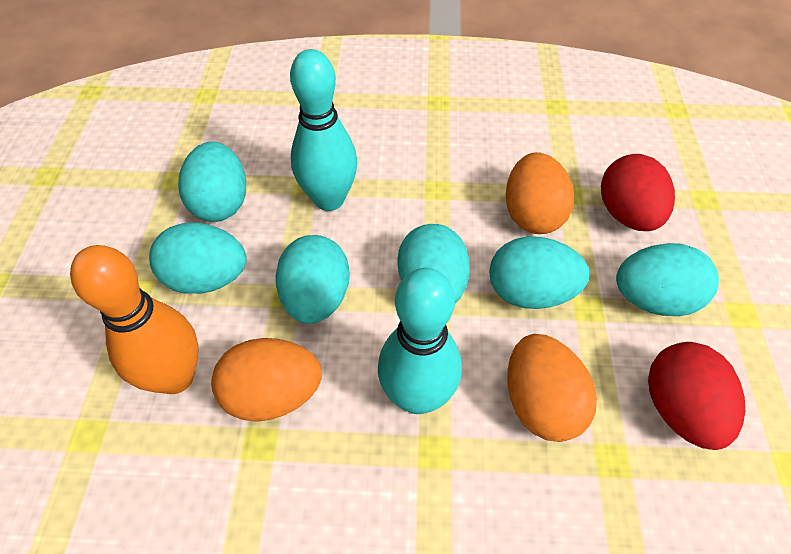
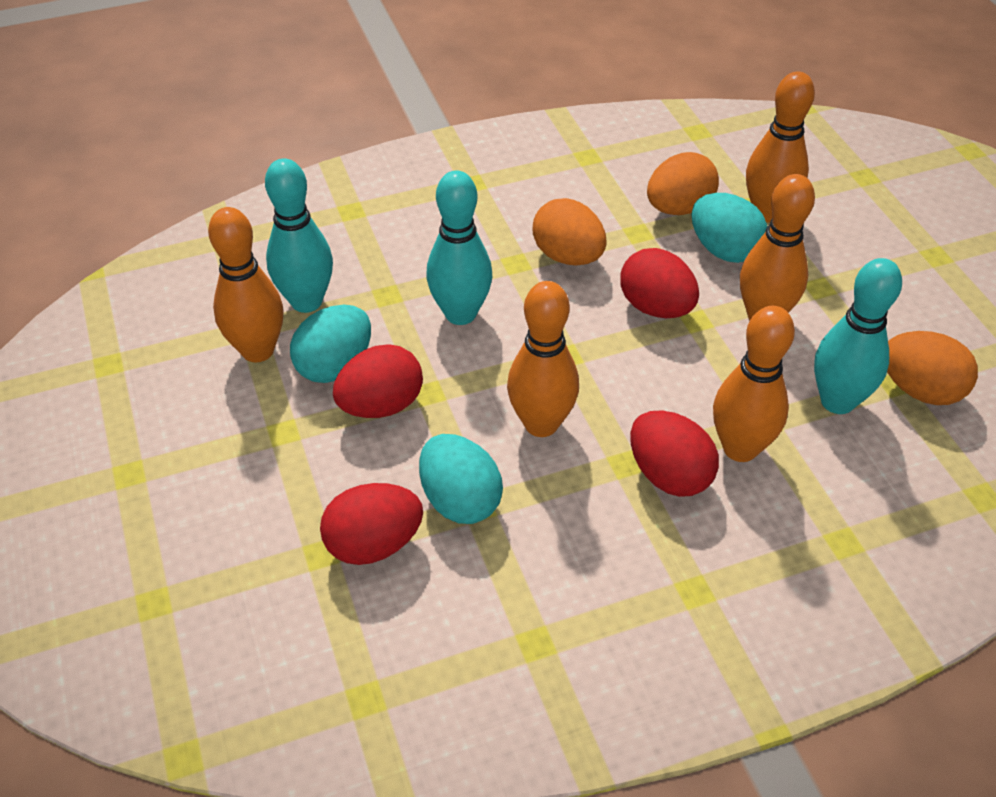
orange bowling pin: [70,245,199,394] = 1 -> [208,207,284,362] [507,281,579,437] [713,306,795,462] [740,174,815,321] [746,71,815,223] = 5
red egg: [601,154,675,231] [648,342,745,450] = 2 -> [320,483,423,565] [333,344,423,418] [620,248,699,318] [630,411,719,497] = 4
turquoise bowling pin: [290,49,357,211] [378,268,462,414] = 2 -> [265,158,333,313] [426,171,492,325] [814,258,902,414] = 3
turquoise egg: [149,223,247,294] [178,142,246,222] [276,235,350,324] [397,224,470,303] [489,236,590,309] [616,243,719,316] = 6 -> [290,305,371,383] [419,434,503,524] [692,193,767,263] = 3

